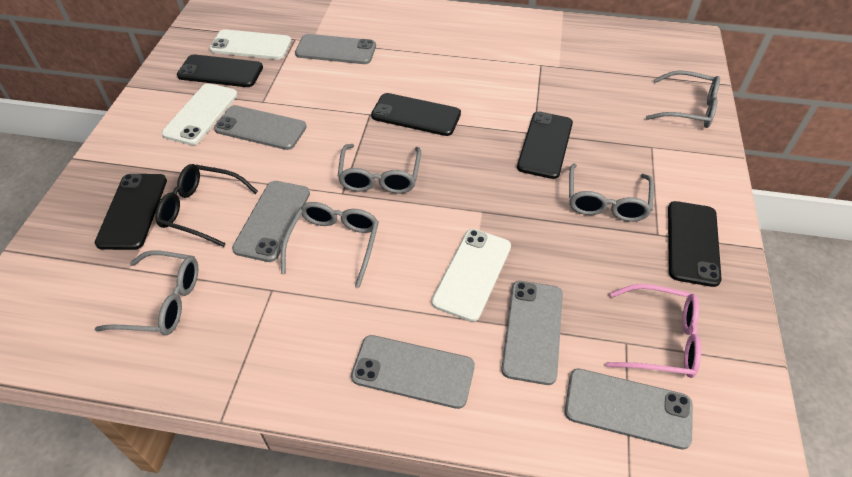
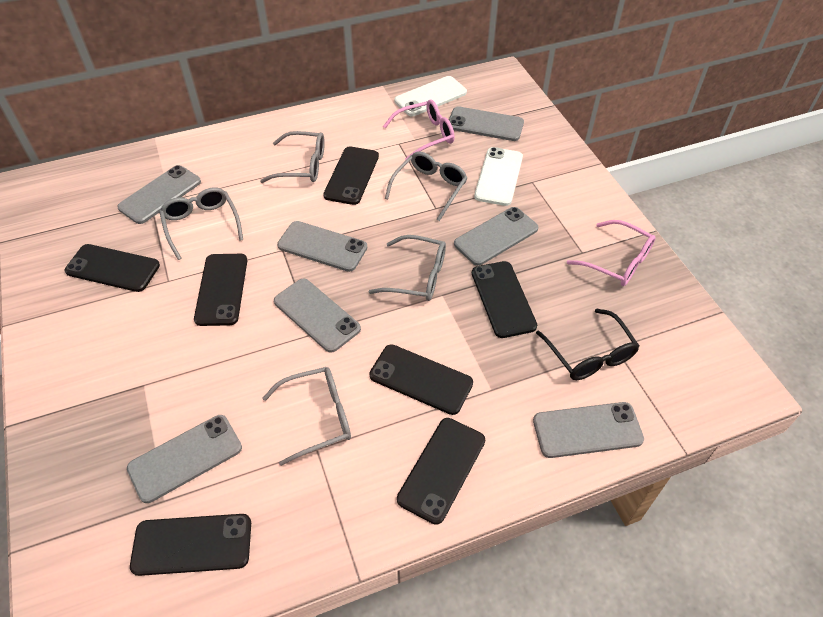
black phone: [95,174,167,250] [177,54,263,87] [371,93,461,136] [517,112,573,179] [668,201,722,287] = 5 -> [65,244,160,292] [130,514,251,576] [194,254,247,326] [323,146,379,205] [369,344,473,415] [397,418,485,525] [472,261,537,338] = 7
grey phone: [214,105,307,150] [232,181,310,262] [295,34,376,64] [351,335,475,409] [501,281,563,385] [565,369,693,450] = 6 -> [117,165,201,224] [127,415,242,503] [274,278,361,353] [277,221,367,272] [449,106,524,141] [454,207,538,266] [533,402,644,458] = 7
pink glasses: [606,284,701,378] = 1 -> [383,99,455,160] [567,220,656,286] = 2
white phone: [162,83,238,145] [210,29,291,59] [432,229,511,322] = 3 -> [395,76,467,116] [474,147,523,206] = 2

